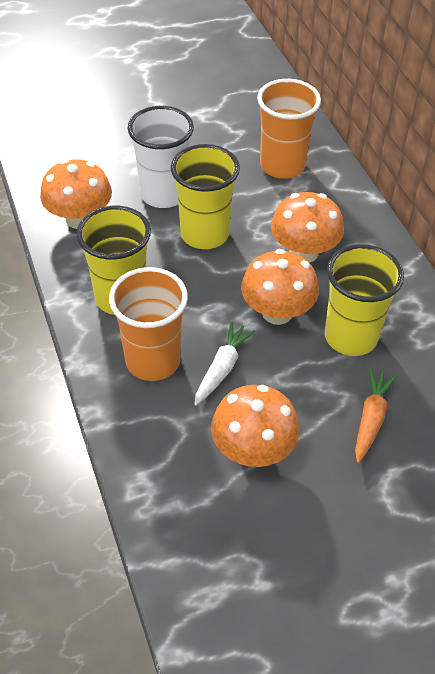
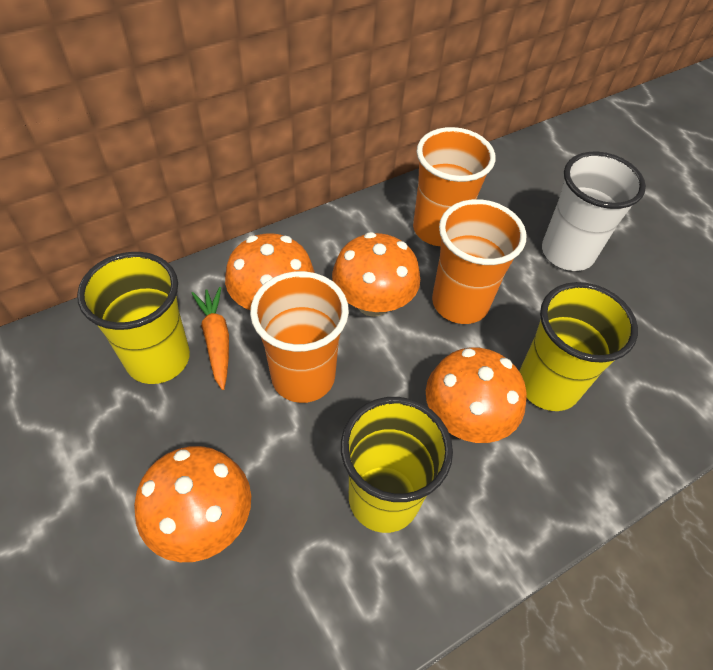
orange cup: [109,267,188,381] [257,79,321,179] = 2 -> [250,271,349,403] [413,127,495,246] [432,199,527,324] = 3
white carrot: [194,321,255,406] = 1 -> none = 0

